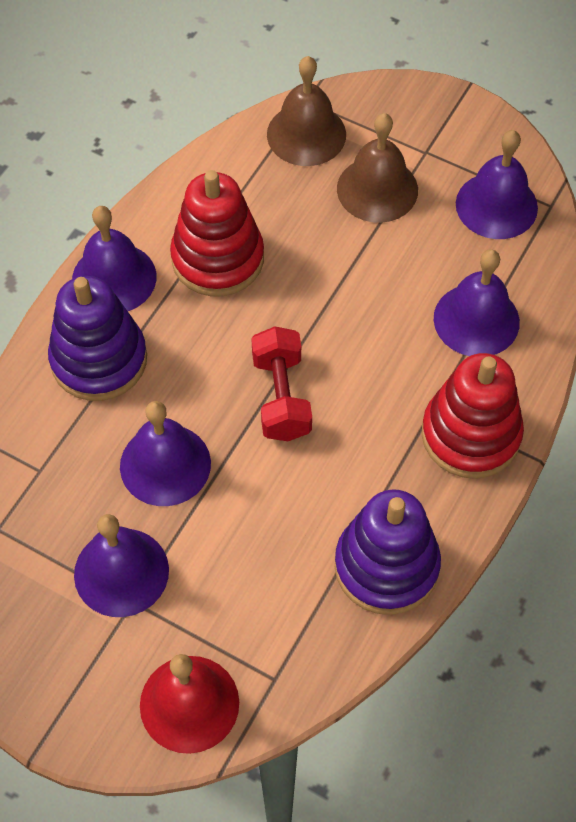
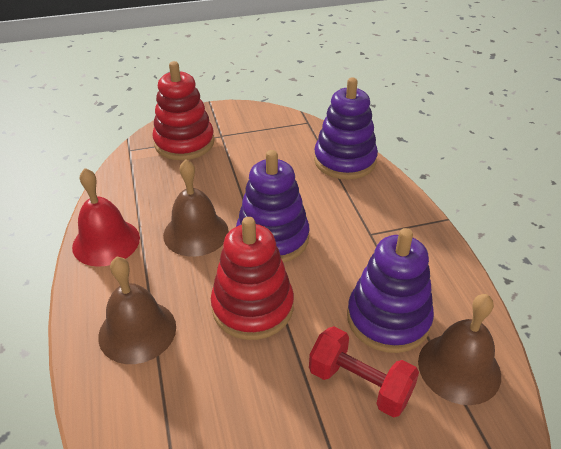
brown bell: [267,56,346,166] [337,113,418,223] = 2 -> [98,257,176,364] [163,160,229,257] [418,294,501,405] = 3
purple bell: [72,206,156,311] [74,514,169,617] [120,401,211,506] [434,249,520,356] [456,130,538,239] = 5 -> none = 0
purple stacking toy: [48,276,147,401] [335,489,441,615] = 2 -> [236,150,309,263] [314,78,378,180] [347,228,434,353] = 3

